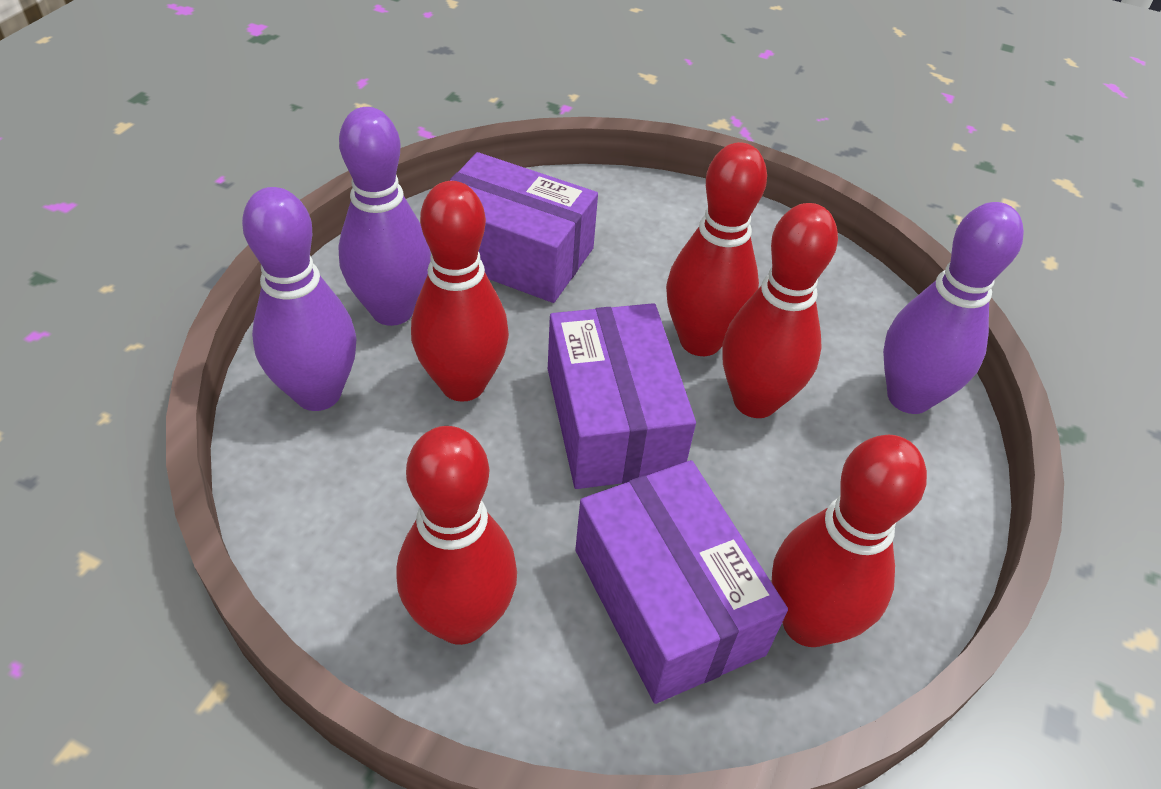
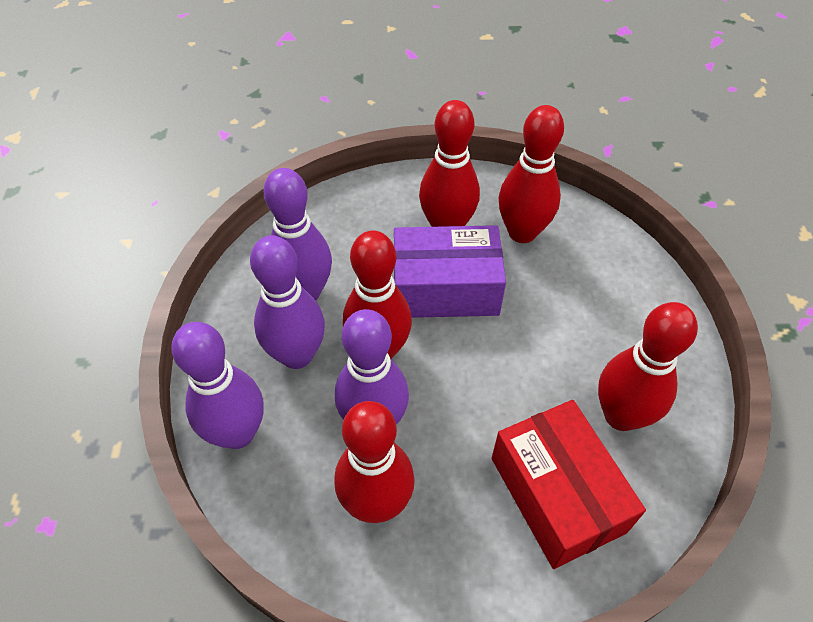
purple bowling pin: [242,187,357,411] [339,107,431,326] [883,202,1024,414] = 3 -> [171,322,264,449] [250,235,325,369] [264,168,332,301] [335,309,409,425] = 4
purple box: [450,152,598,303] [548,303,696,489] [575,460,788,704] = 3 -> [394,225,506,318] = 1
red box: none = 0 -> [492,400,646,569] = 1

